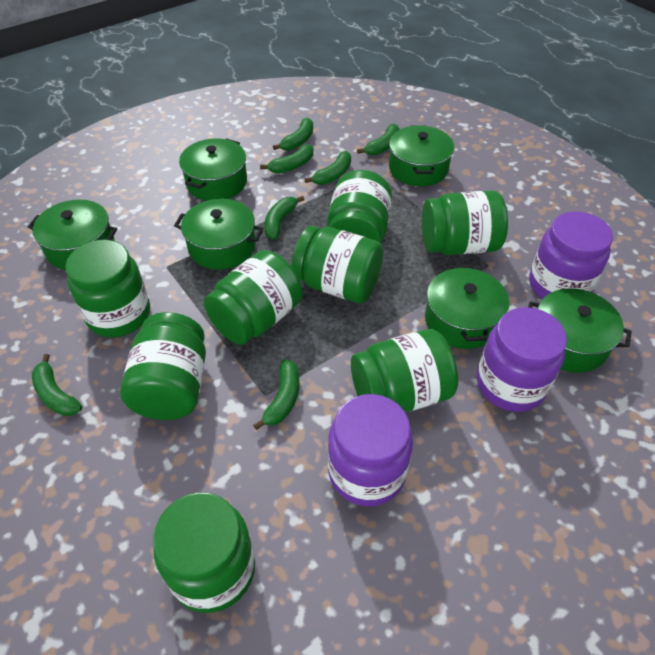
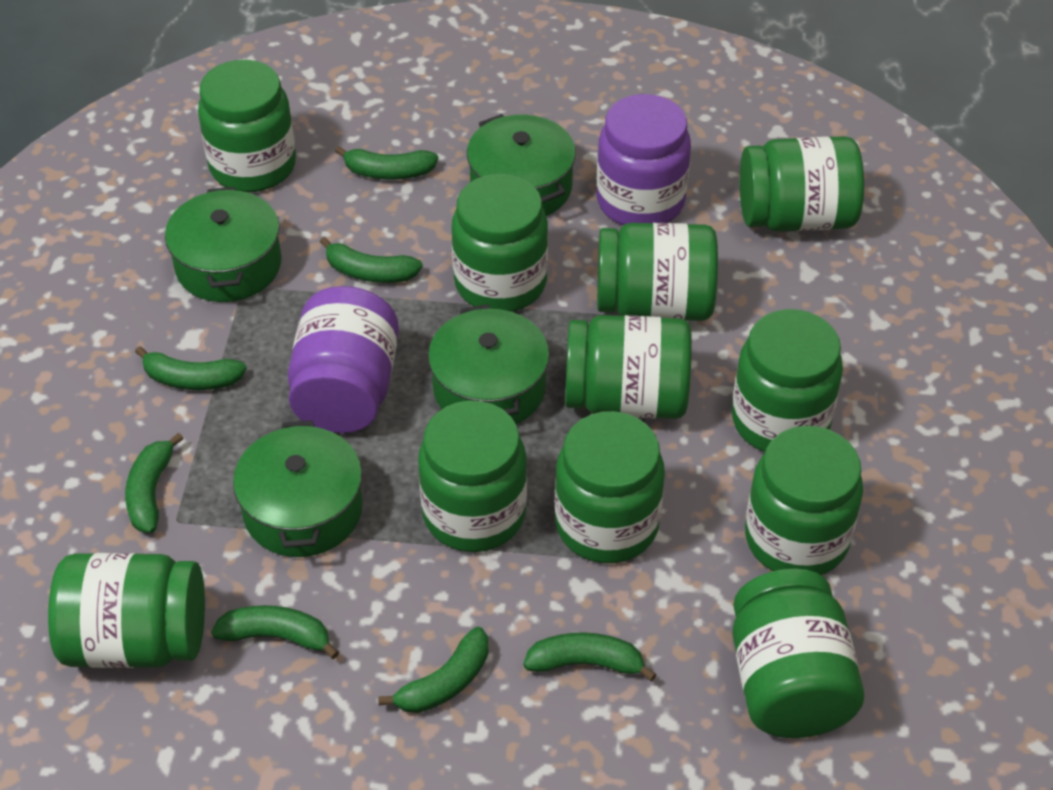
green jar: [65,240,150,337] [120,312,206,420] [153,492,255,613] [204,250,302,345] [292,225,383,303] [327,170,392,243] [351,329,458,413] [422,191,508,255] = 8 -> [48,553,205,668] [198,60,296,192] [418,400,527,552] [452,174,548,312] [555,411,665,563] [565,315,692,419] [597,223,718,321] [732,309,843,452] [732,569,864,738] [740,136,864,232] [745,426,863,575] = 11
green pot: [28,199,117,270] [174,199,263,270] [179,138,247,201] [389,125,454,186] [425,265,509,349] [528,288,632,373] = 6 -> [165,187,281,302] [233,420,363,557] [428,304,549,424] [467,114,576,216] = 4
purple jar: [328,394,413,506] [477,307,567,412] [529,211,613,299] = 3 -> [288,286,399,433] [597,94,691,225] = 2

